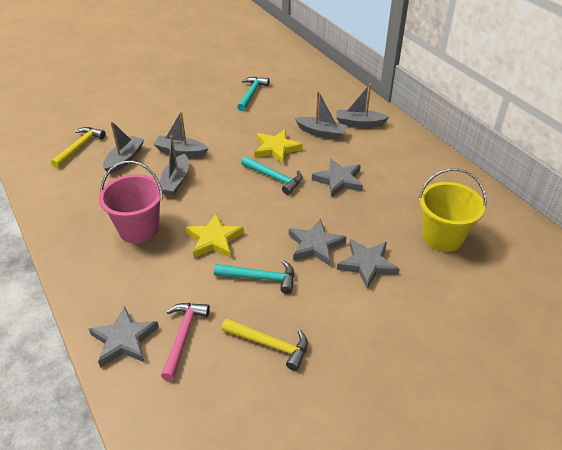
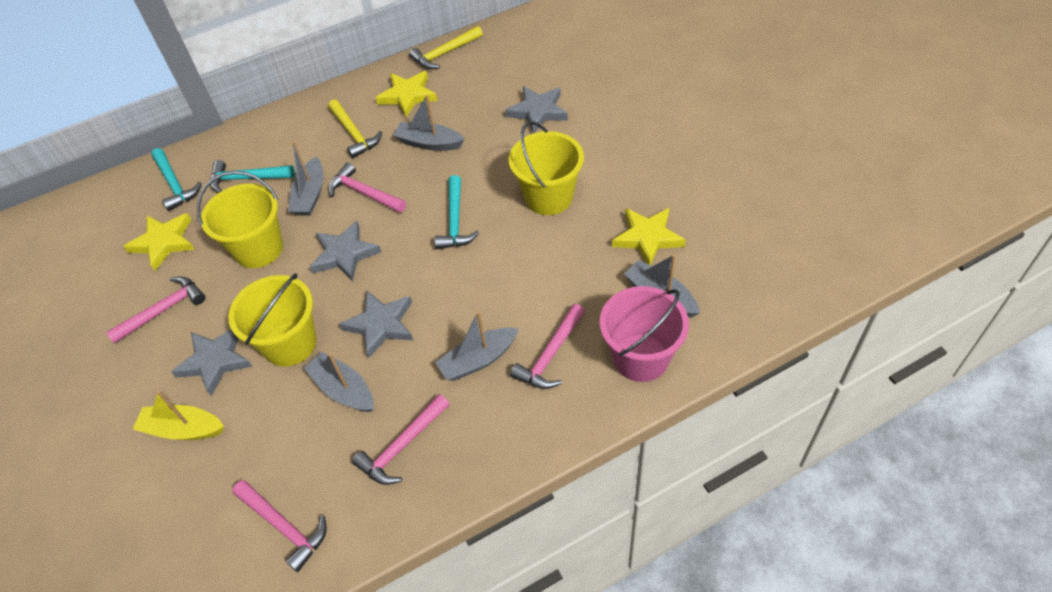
pink hammer: [161,303,210,381] = 1 -> [106,276,205,344] [232,480,327,572] [328,162,406,213] [352,394,450,485] [510,304,585,389] = 5
yellow boat: none = 0 -> [133,391,224,440] = 1
yellow bucket: [418,168,487,252] = 1 -> [197,171,283,268] [228,273,316,367] [509,121,584,215] = 3
yellow star: [186,213,244,258] [254,129,303,164] = 2 -> [123,213,195,270] [376,71,438,117] [612,208,686,265] = 3

